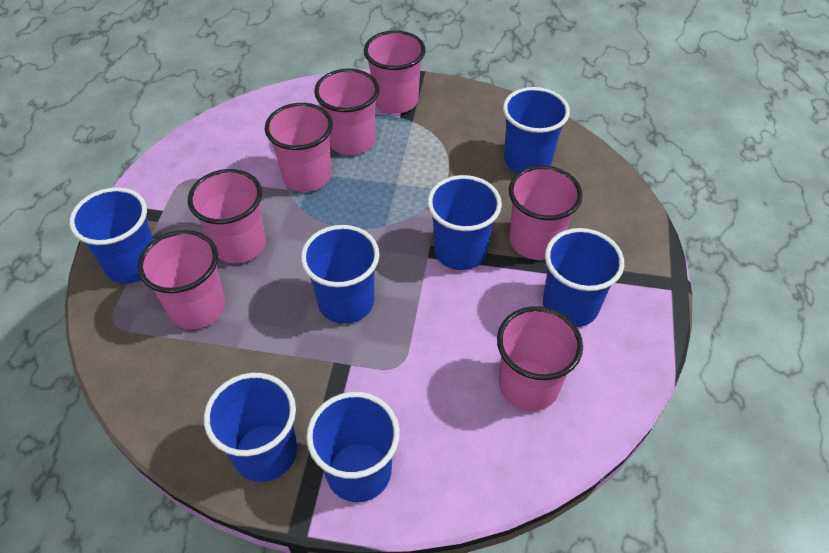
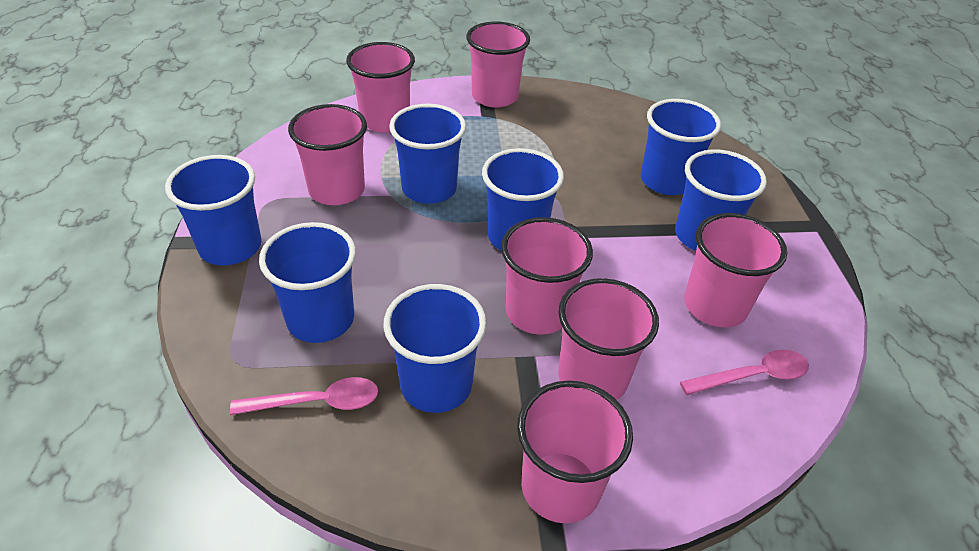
pink spoon: none = 0 -> [230,377,379,415] [680,350,809,395] = 2

